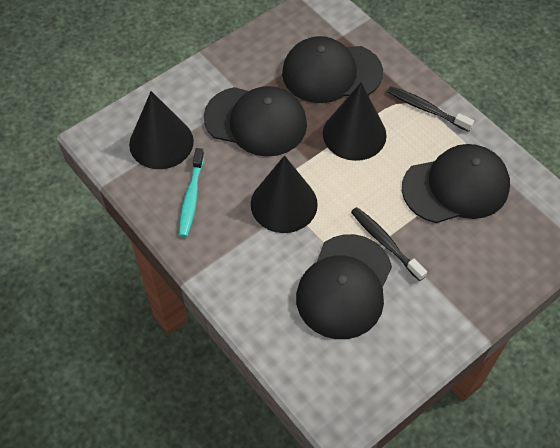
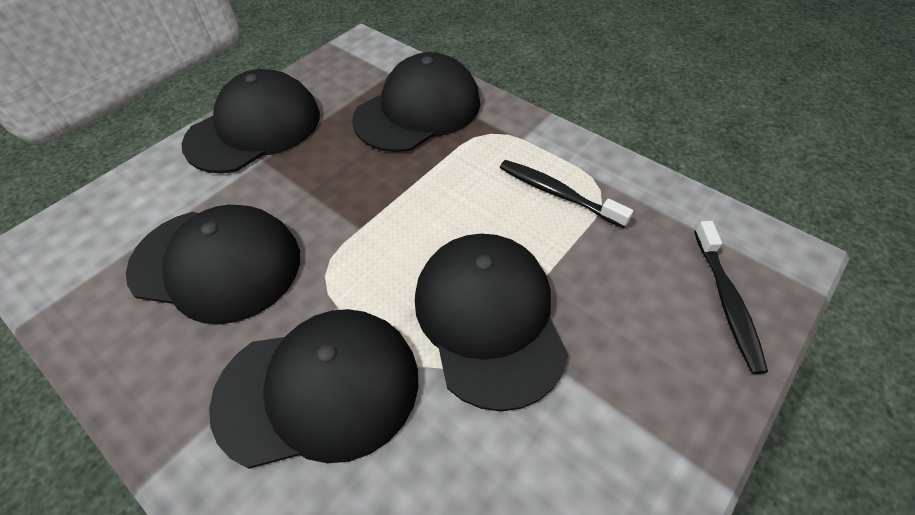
black cap: [204,86,307,157] [282,36,383,103] [296,234,392,339] [402,144,510,223] = 4 -> [126,205,300,325] [182,69,320,173] [209,309,418,469] [352,52,480,152] [415,234,568,411] = 5
black cone: [129,91,194,169] [251,155,318,233] [323,82,387,161] = 3 -> none = 0
turquoise toothbrush: [179,148,204,237] = 1 -> none = 0

